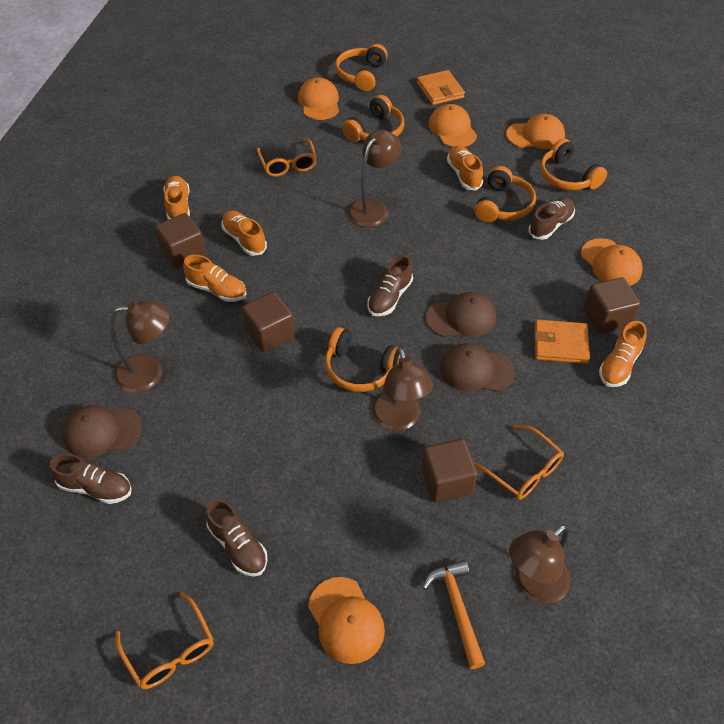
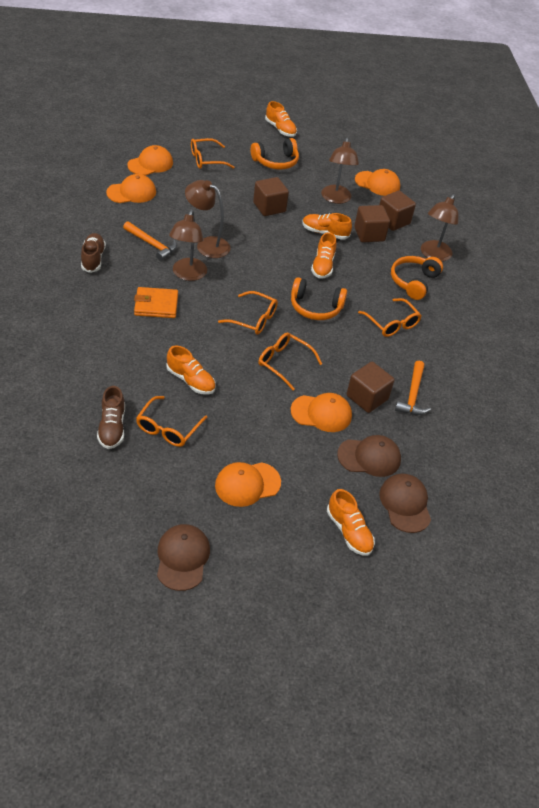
brown shoe: [49,454,132,504] [206,499,268,577] [367,255,413,316] [528,197,575,240] = 4 -> [81,233,106,273] [97,386,125,449] = 2
orange glasses: [116,592,213,689] [257,139,317,177] [473,425,564,500] = 3 -> [136,396,207,447] [191,138,235,169] [218,291,278,335] [258,332,322,390] [358,298,422,337] = 5
orange hammer: [422,560,485,669] = 1 -> [123,221,177,261] [395,361,431,415] = 2
orange headphones: [325,327,401,392] [335,44,388,91] [342,95,404,142] [474,166,536,223] [540,138,607,190] = 5 -> [251,138,299,170] [291,277,347,320] [391,256,443,300] = 3
orange wallet: [417,70,465,105] [534,319,590,364] = 2 -> [134,287,178,318] = 1

